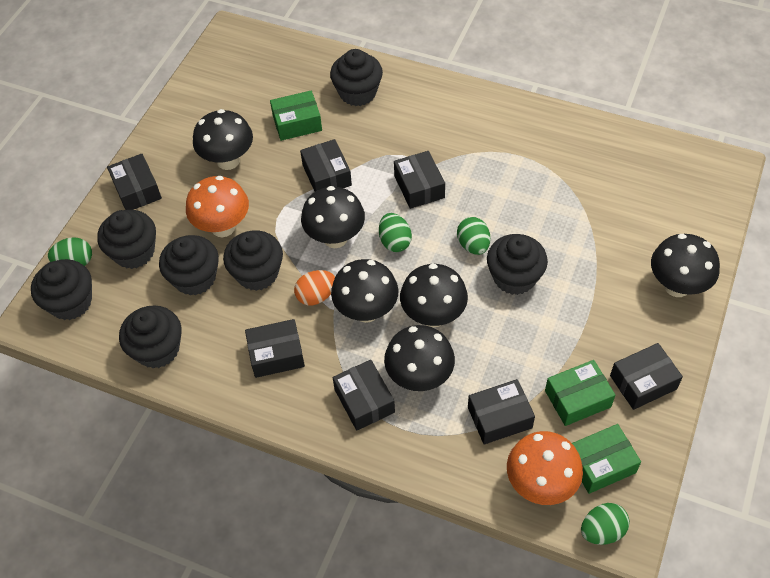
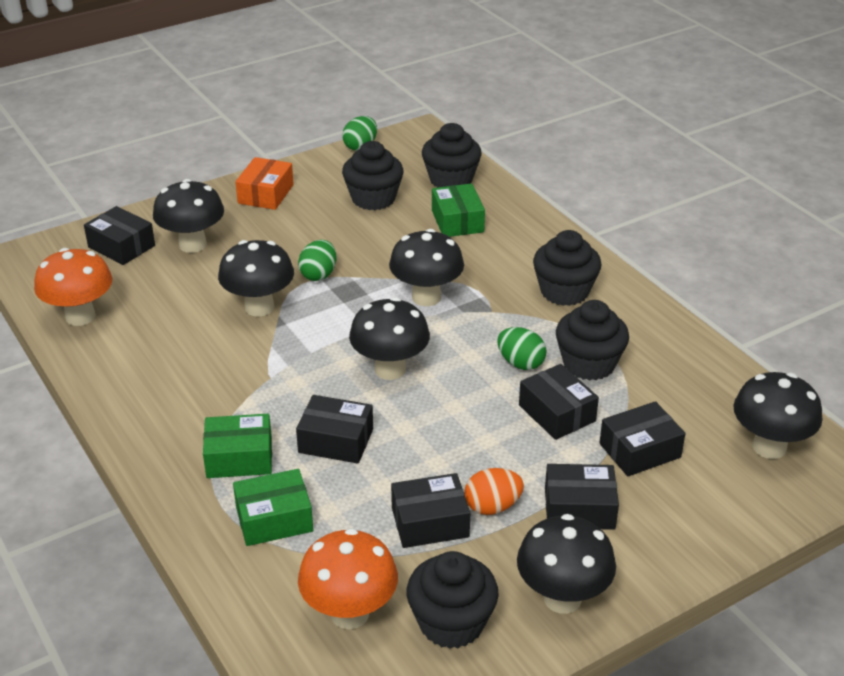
black box: [107,154,162,210] [245,319,305,378] [300,139,352,192] [332,360,395,431] [394,151,445,209] [468,379,535,444] [610,343,683,410] = 7 -> [84,206,155,265] [296,395,373,464] [391,473,470,548] [519,364,599,440] [545,464,619,530] [599,401,686,476] = 6
black cupcake: [31,259,92,320] [97,210,156,269] [119,306,182,368] [159,235,219,295] [223,230,283,291] [330,49,383,106] [487,234,548,295] = 7 -> [342,141,403,210] [407,551,499,649] [422,123,482,188] [533,230,602,306] [556,300,629,381] = 5
green egg: [48,237,92,266] [379,213,412,252] [457,217,490,255] [581,503,630,545] = 4 -> [298,240,336,281] [342,116,377,151] [497,327,547,370] = 3
orange box: none = 0 -> [235,157,294,210] = 1

